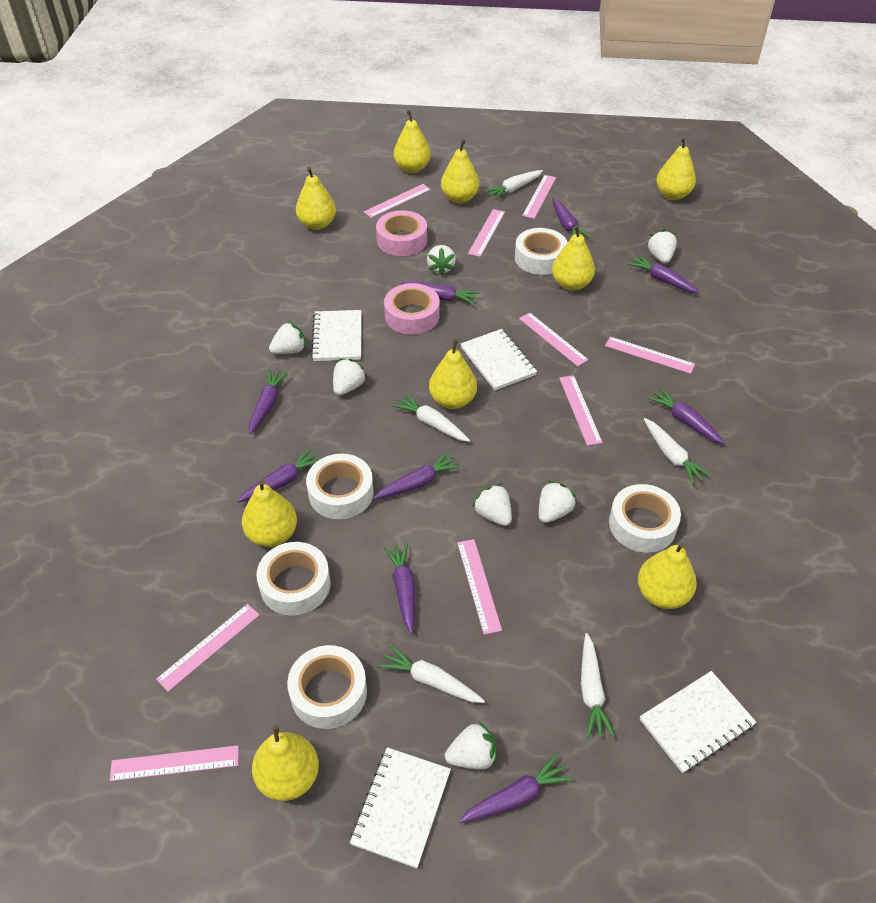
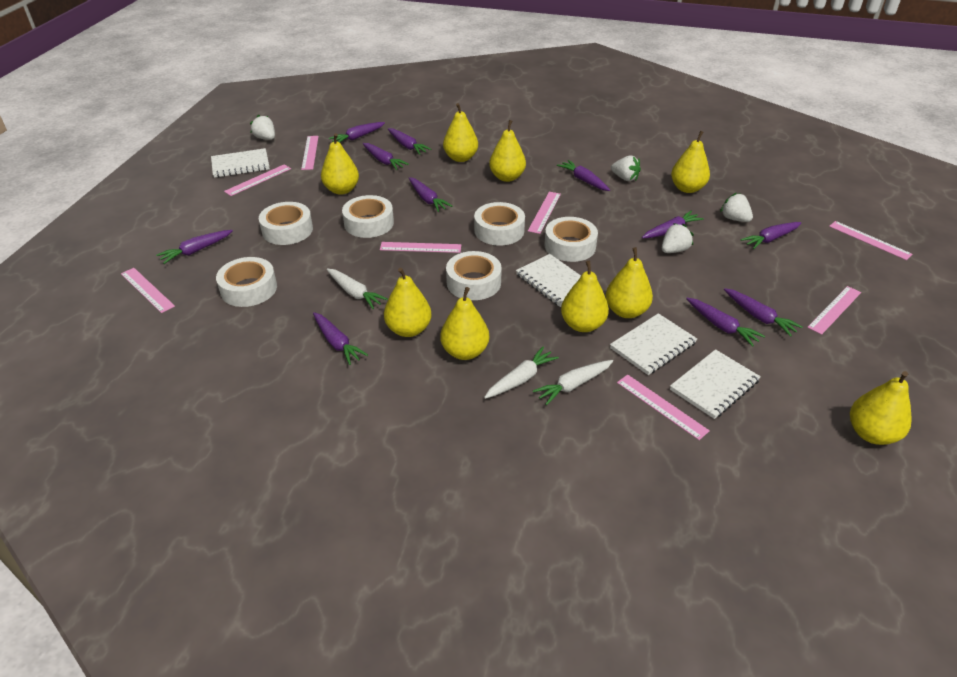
pink ruler: [110,745,239,781] [156,604,260,692] [364,184,431,218] [457,539,502,635] [468,209,505,257] [519,312,589,366] [522,175,556,219] [559,375,603,446] [605,337,695,374] = 9 -> [121,268,175,313] [224,164,291,196] [301,136,319,170] [380,242,461,253] [528,192,561,234] [617,374,710,440] [807,286,861,335] [829,221,912,260] = 8
pink tape: [376,210,427,256] [384,283,440,335] = 2 -> none = 0
purple carrot: [237,448,319,503] [249,369,289,435] [373,452,461,499] [384,542,415,634] [401,281,480,305] [459,754,573,823] [552,198,591,239] [628,255,700,293] [647,388,725,444] = 9 -> [156,230,233,264] [313,312,368,365] [329,122,385,142] [363,143,409,170] [388,128,432,155] [409,177,452,212] [557,160,610,191] [642,211,704,238] [686,298,765,347] [724,288,803,337] [740,222,802,249] = 11
white carrot: [378,645,485,703] [392,393,470,442] [484,170,543,200] [581,633,615,739] [644,418,711,485] = 5 -> [327,269,388,309] [484,347,559,399] [533,360,613,406] = 3
white strawberry: [269,322,306,354] [333,359,367,395] [427,245,456,276] [445,721,497,770] [472,484,512,526] [539,481,577,523] [647,230,677,263] = 7 -> [250,115,275,140] [611,156,641,181] [662,223,694,253] [720,193,753,222] = 4
white tape: [256,542,331,616] [287,645,367,729] [306,454,374,519] [515,228,568,275] [609,484,681,553] = 5 -> [216,257,277,307] [259,202,313,245] [342,195,394,238] [446,251,502,300] [474,202,525,246] [544,217,598,262] = 6

